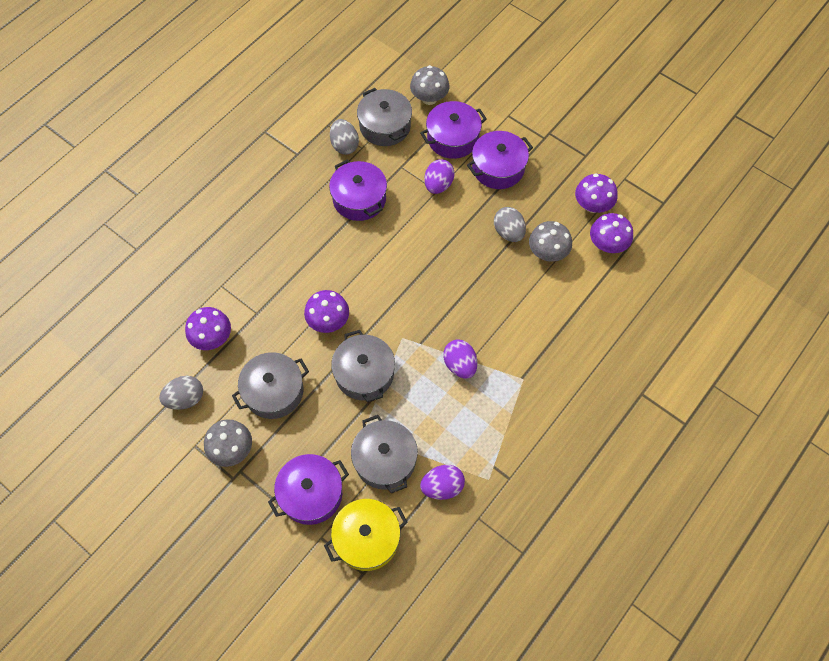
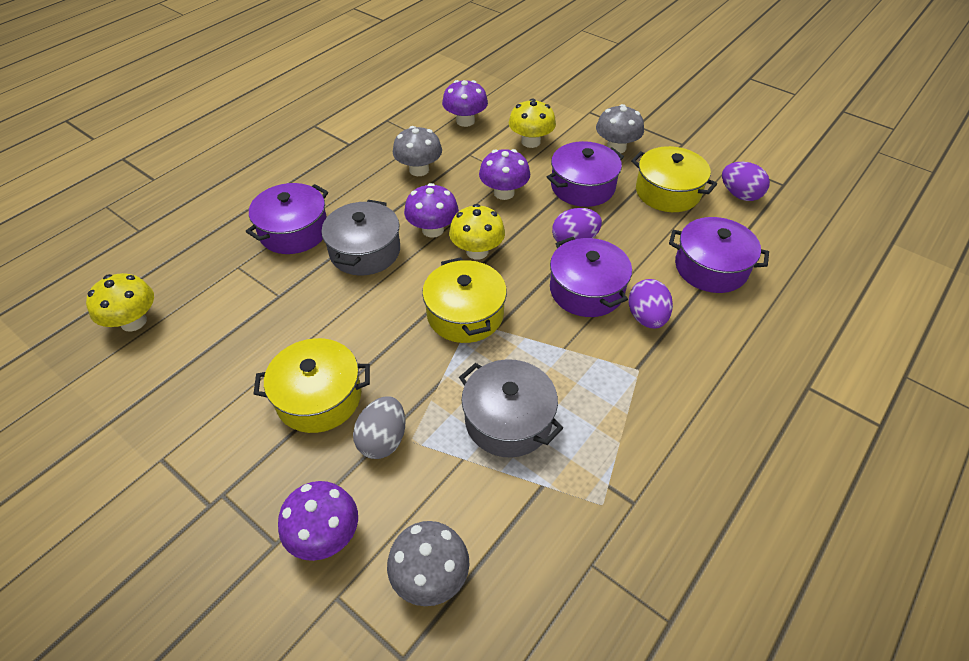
grey egg: [159,376,203,410] [330,119,359,155] [494,207,526,242] = 3 -> [353,396,405,459] = 1
grey pot: [232,352,309,419] [331,330,395,402] [351,415,418,493] [357,88,412,146] = 4 -> [321,200,400,276] [459,359,563,458] = 2
yellow mushroom: none = 0 -> [86,273,154,332] [449,204,505,259] [509,99,556,148] = 3
yellow pot: [324,499,407,571] = 1 -> [254,338,370,433] [422,257,507,343] [631,146,717,212] = 3

